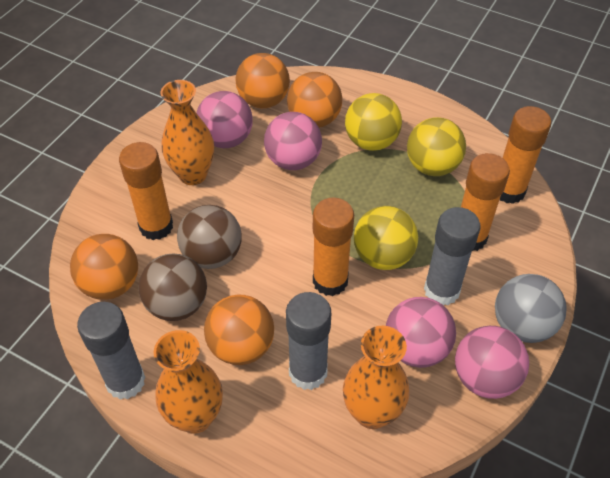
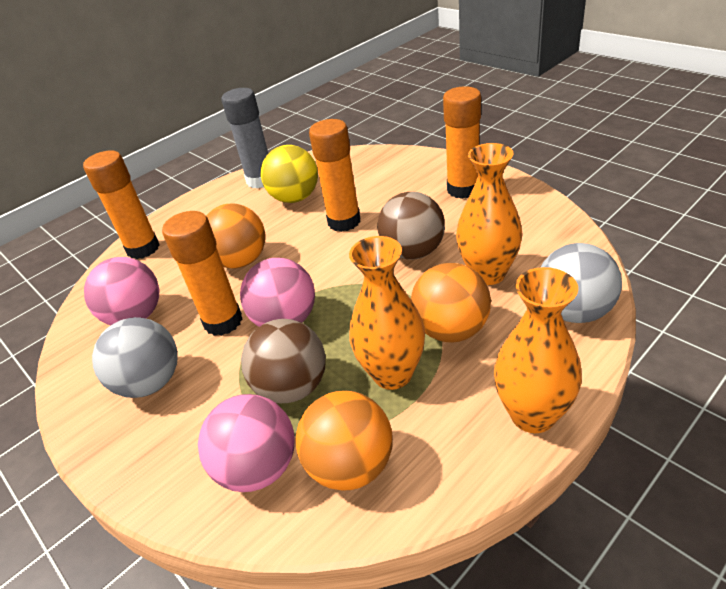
grey ball: [495,274,567,343] = 1 -> [92,317,178,398] [541,243,622,323] = 2
grey glue stick: [77,302,145,400] [286,292,331,390] [424,207,481,305] = 3 -> [221,88,268,189] = 1
orange ball: [70,234,138,300] [204,295,274,365] [235,53,290,108] [287,72,342,128] = 4 -> [206,204,265,269] [296,391,393,491] [411,263,491,343] = 3
pink ball: [196,91,253,148] [264,112,322,170] [386,297,456,368] [455,326,529,399] = 4 -> [84,257,159,325] [198,394,295,492] [240,258,315,327] = 3
yellow ball: [345,93,402,151] [354,206,418,270] [407,117,466,176] = 3 -> [261,145,318,203] = 1

